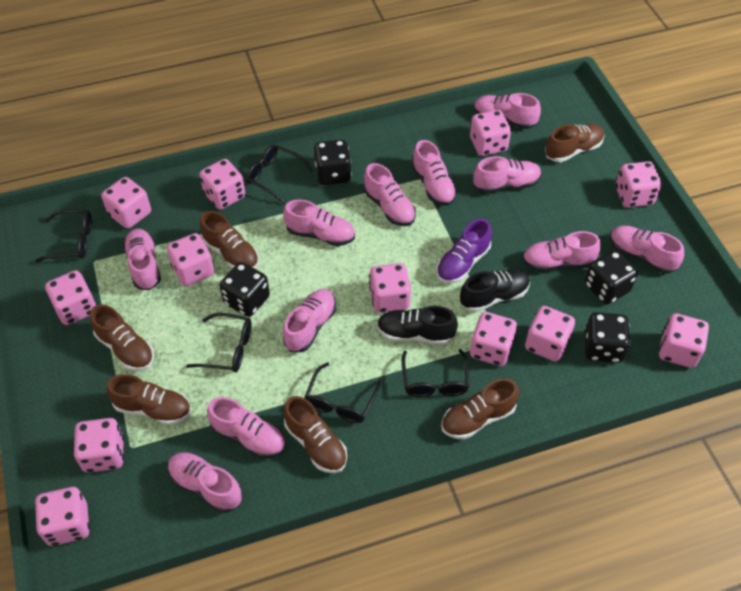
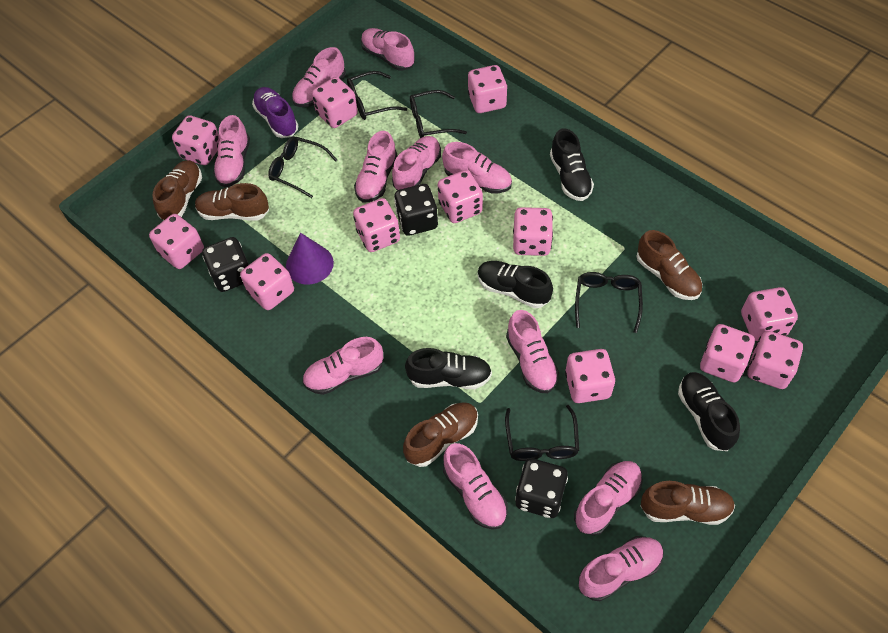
black dice: [219,262,270,317] [314,140,352,185] [585,250,638,304] [585,312,630,363] = 4 -> [202,237,249,292] [394,184,438,236] [515,458,568,518] = 3
black shoe: [377,306,458,345] [460,269,530,312] = 2 -> [405,348,492,389] [478,261,553,308] [550,128,594,201] [678,372,740,451] = 4
brown shoe: [90,304,154,371] [106,374,191,425] [199,211,259,269] [284,396,347,473] [441,378,519,440] [545,124,605,162] = 6 -> [153,160,202,220] [195,183,269,221] [403,402,478,467] [637,230,702,300] [641,481,735,525] = 5
purple cone: none = 0 -> [286,233,334,285] = 1

